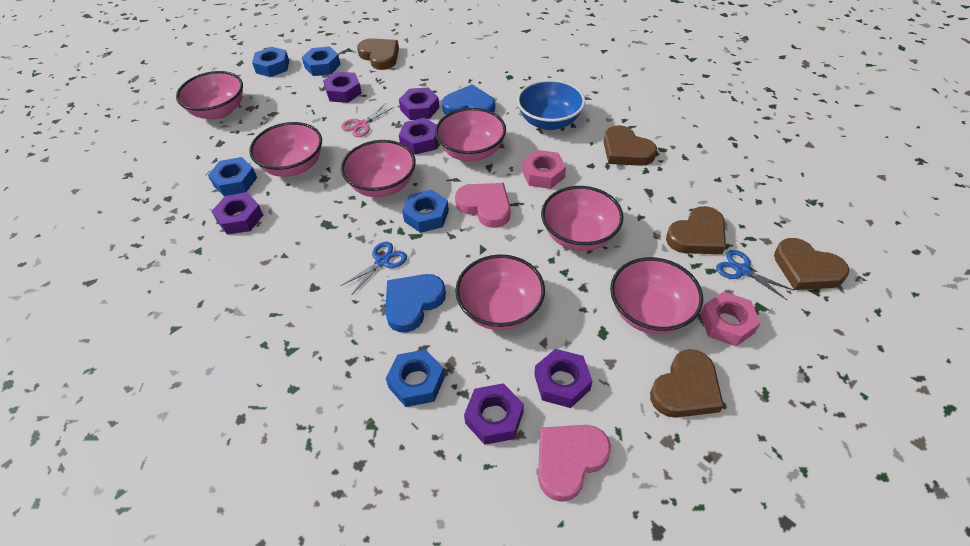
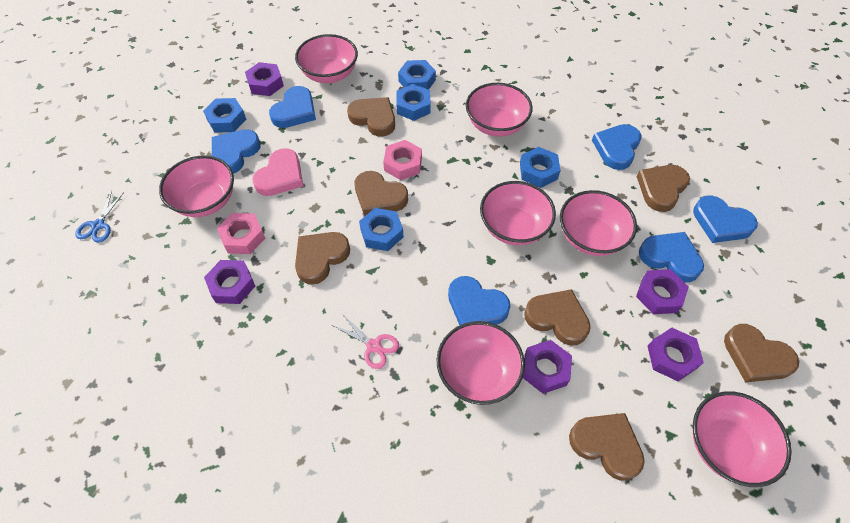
blue bowl: [517,79,585,130] = 1 -> none = 0
blue heart: [385,274,446,333] [442,84,495,115] = 2 -> [212,129,261,174] [269,86,316,128] [448,276,511,325] [592,124,641,170] [639,232,704,282] [693,195,758,243] = 6
blue scissors: [341,242,407,295] [716,250,793,300] = 2 -> [75,190,124,243] = 1
brown heart: [357,38,399,70] [604,125,657,166] [650,349,724,418] [666,206,726,254] [774,238,849,290] = 5 -> [295,232,350,284] [347,97,395,136] [355,171,408,216] [524,289,591,346] [569,413,645,481] [637,165,690,212] [724,324,799,383] = 7
pink heart: [455,183,510,228] [538,425,611,502] = 2 -> [252,148,303,196] = 1
purple nut: [211,193,263,234] [323,72,362,103] [399,87,439,120] [399,118,438,155] [464,383,524,445] [535,349,592,408] = 6 -> [204,260,255,304] [245,62,284,96] [523,340,572,394] [636,269,689,314] [647,328,704,381] = 5

